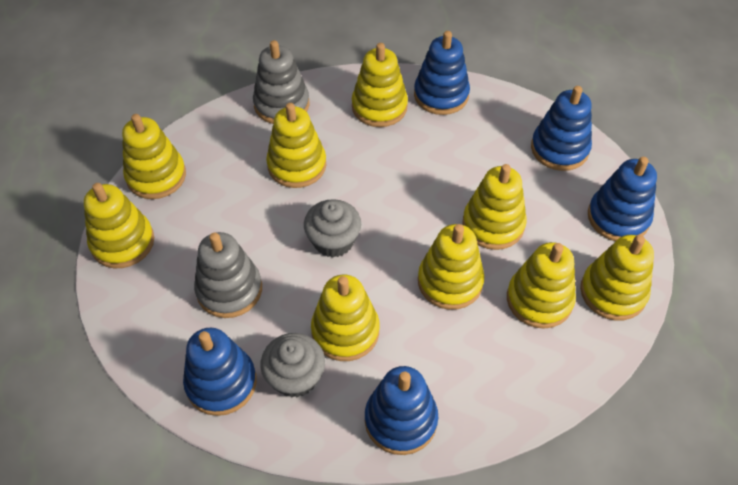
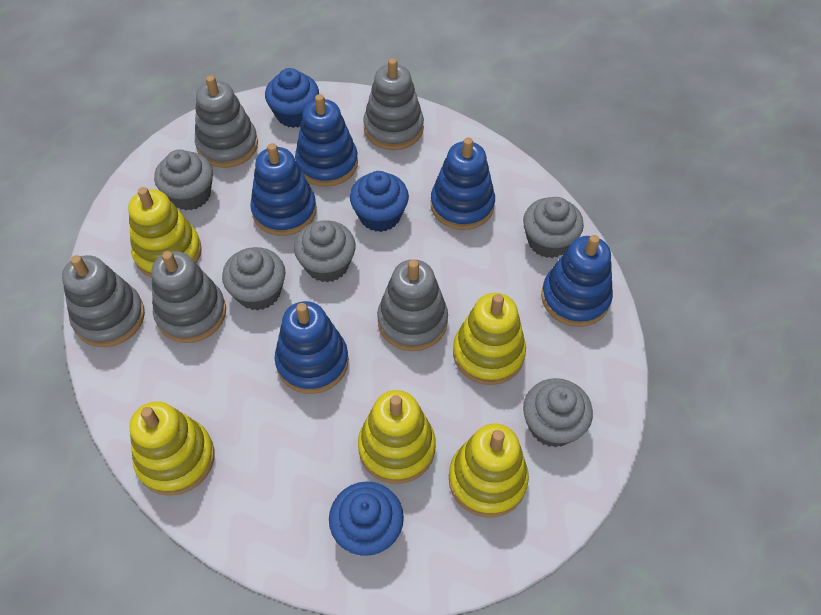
blue cupcake: none = 0 -> [265,68,319,128] [329,481,404,556] [350,171,409,232] = 3
grey cupcake: [260,333,325,398] [304,199,361,258] = 2 -> [154,149,213,210] [222,247,286,311] [294,220,356,282] [523,197,584,258] [523,378,593,447] = 5
grey stacking toy: [194,232,262,318] [253,40,310,124] = 2 -> [62,255,145,347] [151,251,226,343] [195,75,258,168] [363,58,424,150] [377,259,448,351] = 5
yellow stacking toy: [84,183,154,268] [122,114,186,199] [266,103,326,188] [311,275,379,361] [352,43,408,127] [418,224,484,310] [462,164,527,250] [507,242,576,329] [580,235,654,321] = 9 -> [128,187,202,278] [129,401,214,496] [358,390,436,484] [449,424,529,518] [453,293,526,385] = 5

